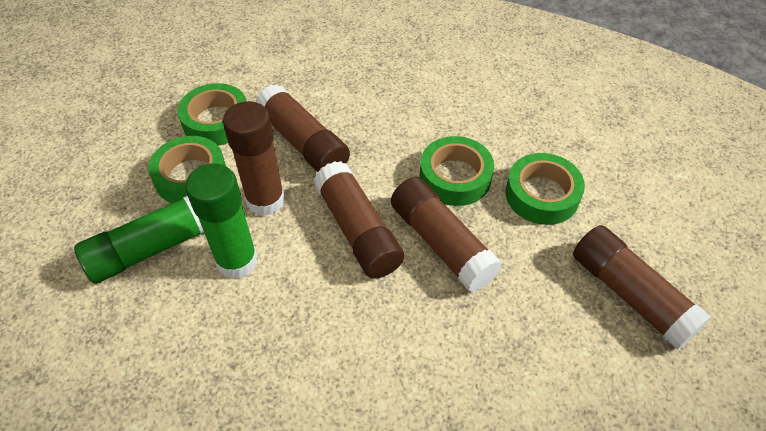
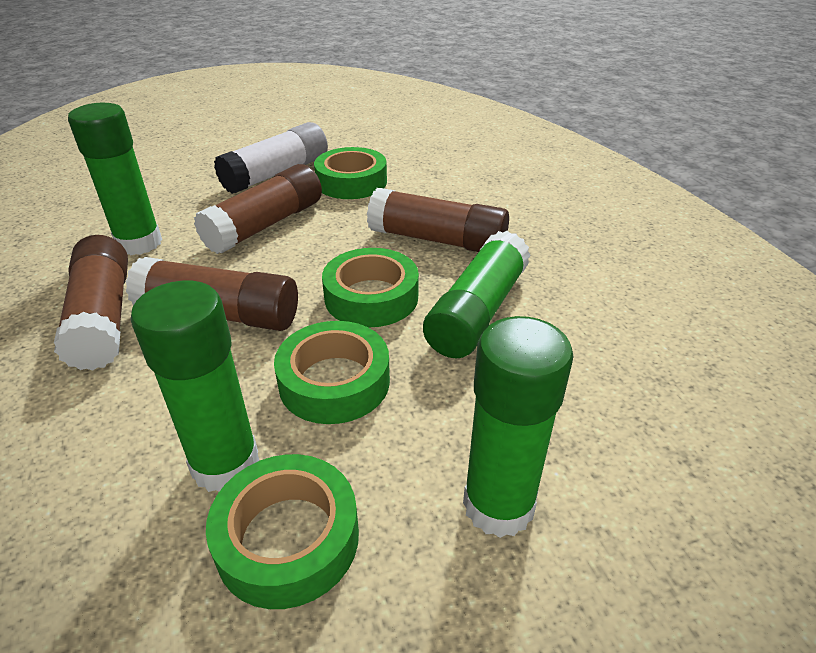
brown glue stick: [223,101,285,216] [256,84,350,172] [314,161,404,279] [391,177,502,292] [573,225,711,350] = 5 -> [54,235,128,370] [126,257,298,331] [194,164,322,254] [367,188,509,252] = 4
green glue stick: [74,196,204,284] [185,163,258,279] = 2 -> [68,103,162,255] [130,280,259,492] [423,231,531,358] [463,316,573,538] = 4
white glue stick: none = 0 -> [214,122,328,194] = 1

